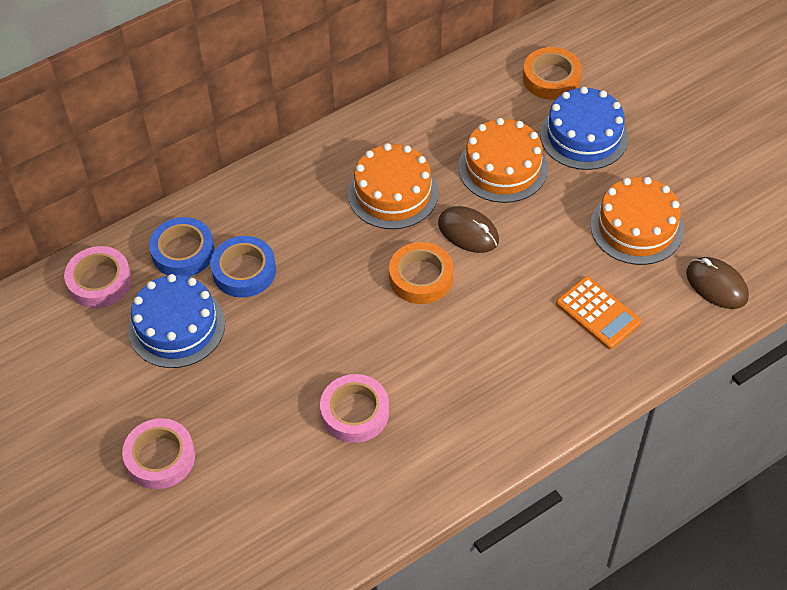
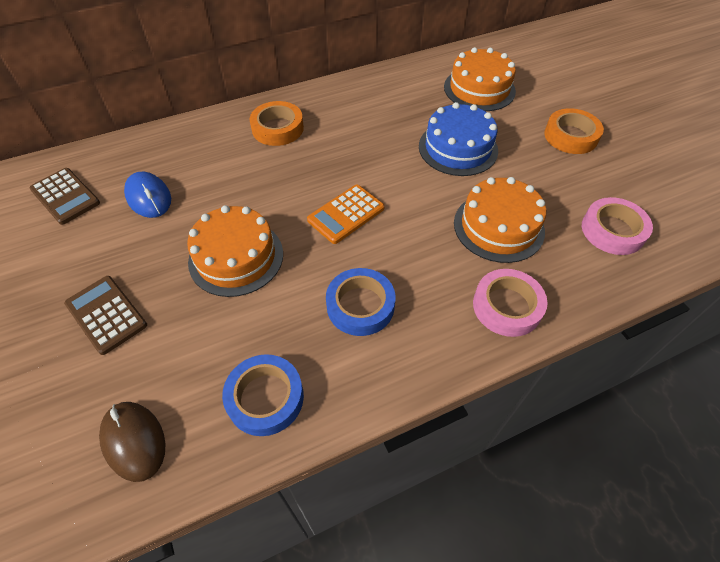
blue cake: [128,274,225,368] [540,87,628,170] = 2 -> [419,102,498,176] = 1
blue mouse: none = 0 -> [124,172,171,218] = 1
brown calculator: none = 0 -> [30,168,100,225] [64,276,147,355] = 2
brown mouse: [438,206,499,253] [686,257,749,309] = 2 -> [99,402,165,482] = 1
pink tape: [64,246,132,308] [122,418,195,489] [320,374,389,443] = 3 -> [473,269,548,337] [582,197,653,255] = 2

